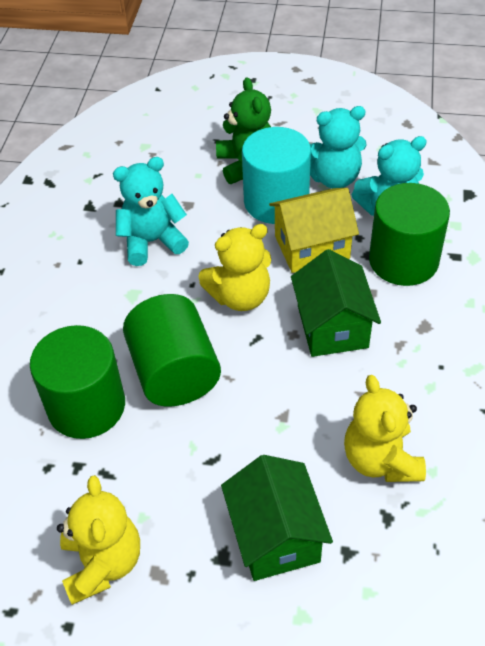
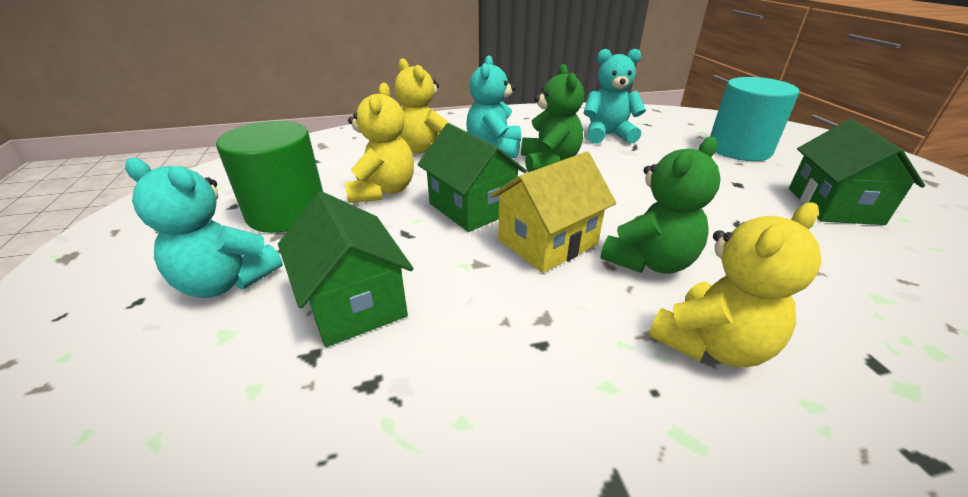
green cylinder: [30,325,125,439] [123,294,221,407] [369,183,450,286] = 3 -> [216,121,323,233] = 1
green house: [221,455,333,581] [291,249,381,357] = 2 -> [278,191,413,347] [418,123,527,232] [789,119,925,225] = 3
green teddy bear: [216,77,271,184] = 1 -> [521,64,584,172] [600,137,721,274] = 2

